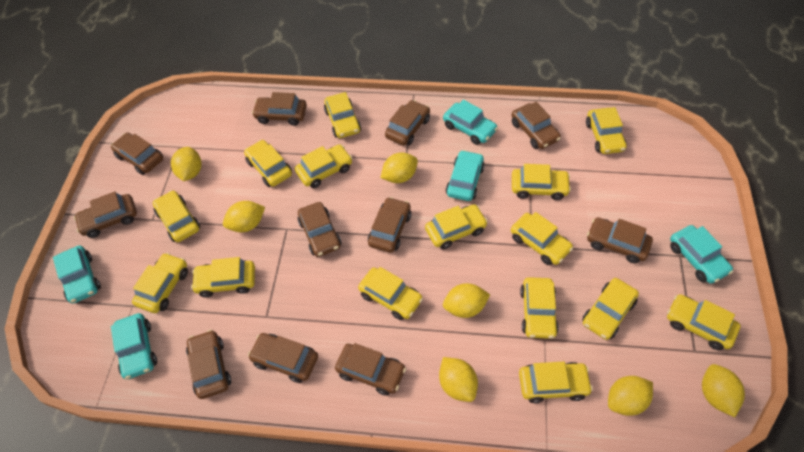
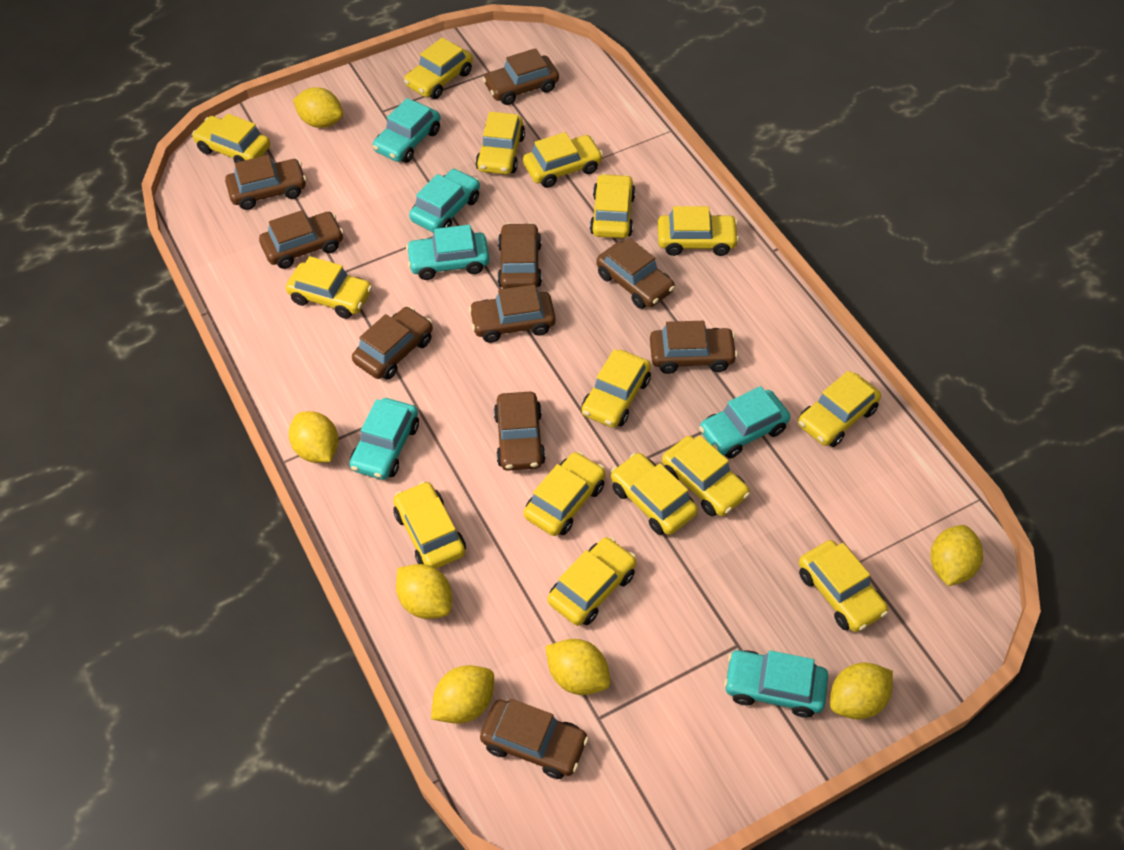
brown car: [74,191,137,238] [111,133,163,175] [186,330,231,399] [248,333,318,383] [252,92,307,126] [298,202,341,257] [335,343,406,395] [368,197,412,253] [385,100,430,146] [511,102,561,149] [587,217,653,263] = 11 -> [225,155,306,210] [259,210,344,269] [352,307,433,379] [469,285,556,343] [480,699,589,779] [483,48,559,105] [494,392,546,471] [497,223,542,289] [596,238,675,309] [650,321,738,374] = 10
turquoise car: [53,246,101,304] [111,313,157,379] [443,100,498,145] [446,150,485,201] [670,225,733,284] = 5 -> [349,398,419,480] [373,98,440,163] [406,225,489,280] [409,169,480,233] [699,386,790,459] [724,650,828,718] = 6

